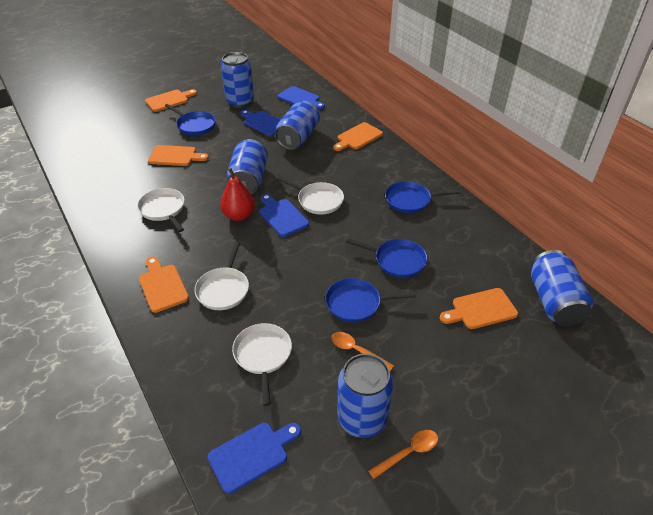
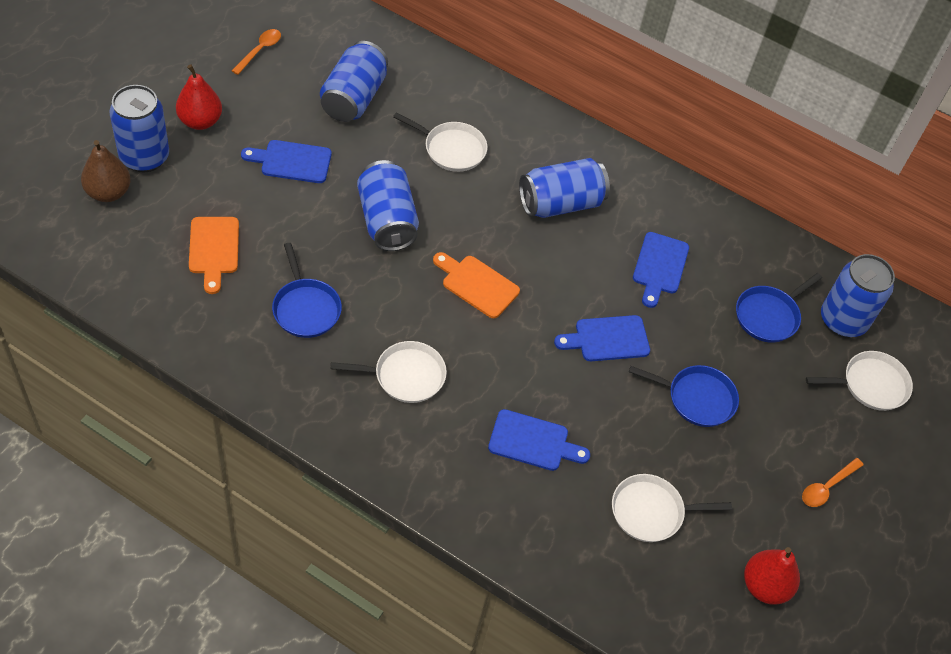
blue pan: [165,104,216,135] [325,278,416,322] [346,238,427,278] [385,181,460,213] = 4 -> [272,243,342,338] [629,365,739,427] [736,273,822,343] = 3
brown pear: none = 0 -> [81,140,131,202] = 1
orange cutting board: [139,257,189,313] [145,89,197,112] [148,145,209,166] [333,122,383,151] [440,288,518,329] = 5 -> [189,217,239,294] [433,252,520,318] = 2
red pear: [220,168,255,221] = 1 -> [176,64,222,130] [744,547,800,605] = 2

